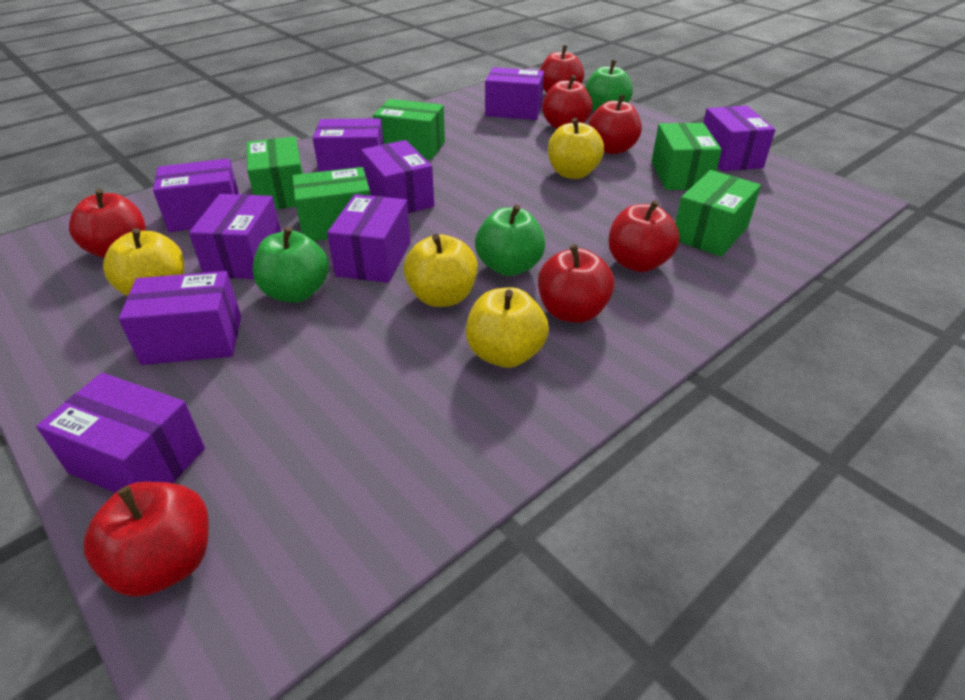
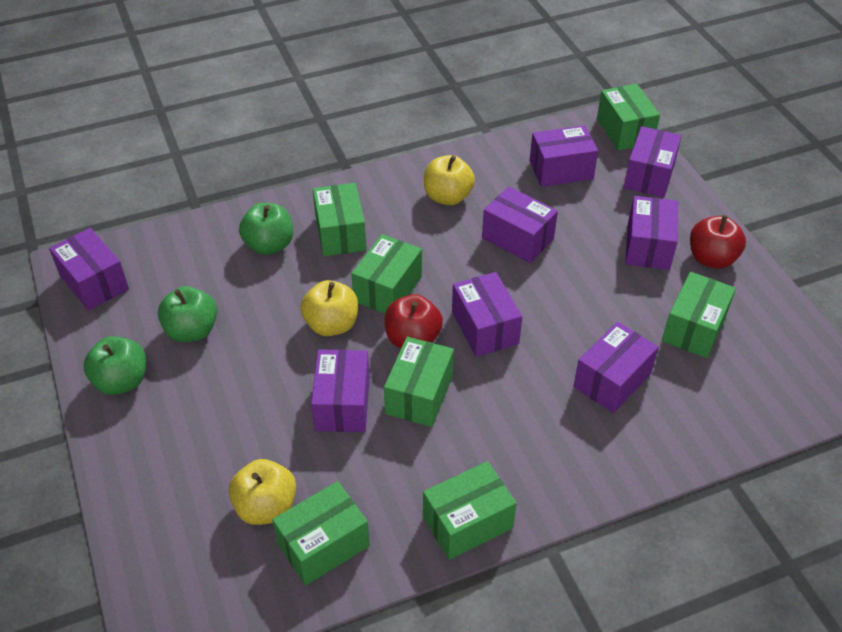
green box: [247,137,303,209] [292,167,370,241] [373,99,445,160] [652,123,722,190] [675,170,761,257] = 5 -> [272,481,370,585] [313,183,366,256] [351,234,422,314] [384,337,454,427] [423,461,517,560] [597,84,660,150] [662,272,736,358] = 7
purple box: [36,373,205,493] [119,271,241,365] [153,158,239,232] [189,194,281,279] [313,118,384,172] [327,194,411,283] [361,140,434,213] [485,67,544,120] [703,106,775,171] = 9 -> [49,228,129,310] [311,349,370,432] [452,272,522,357] [482,186,558,263] [530,125,598,187] [573,322,659,413] [624,126,682,198] [625,196,678,270] = 8
red apple: [69,189,146,258] [84,482,209,597] [538,244,615,323] [540,45,584,93] [542,75,592,129] [588,94,642,154] [609,200,680,272] = 7 -> [385,294,443,348] [690,215,746,269] = 2
yellow apple: [103,228,184,296] [404,234,478,307] [466,287,549,368] [548,118,604,179] = 4 -> [229,459,296,525] [301,280,358,336] [424,155,475,205] = 3

